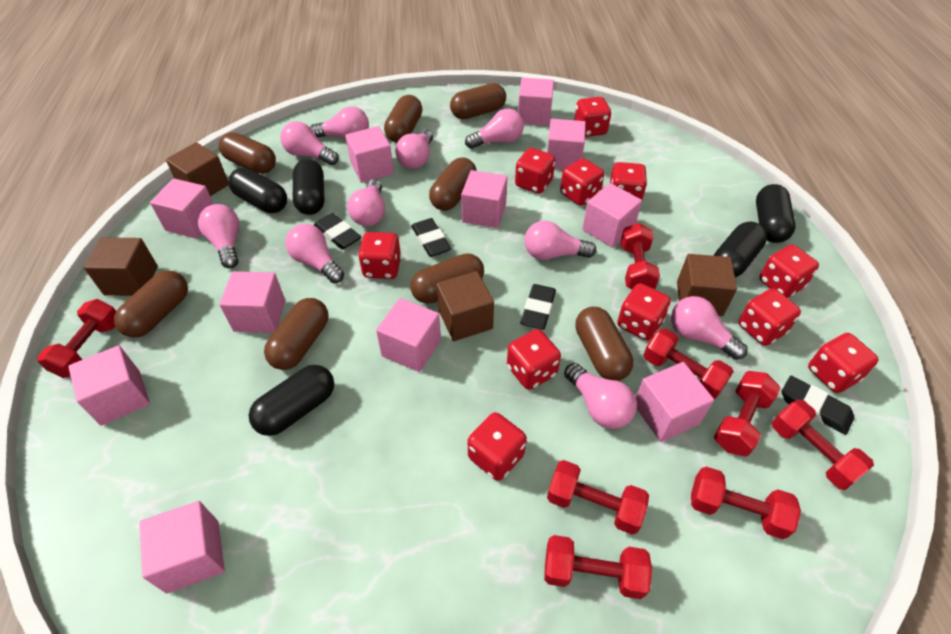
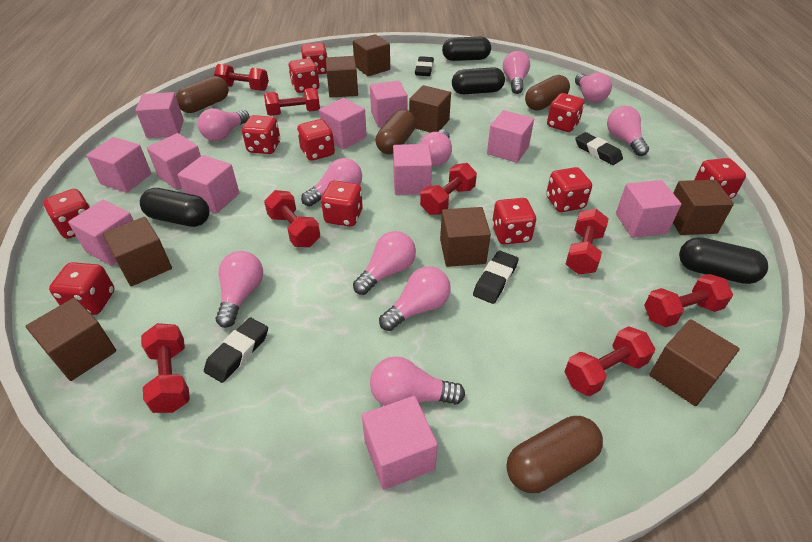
black capsule: [228,168,287,213] [249,365,334,436] [293,159,325,215] [714,222,767,277] [756,184,796,243] = 5 -> [140,188,210,227] [442,37,491,61] [452,67,505,94] [679,237,768,284] = 4
brown capsule: [114,271,188,338] [219,132,276,174] [264,298,328,370] [384,95,422,143] [410,253,484,304] [429,157,477,211] [450,83,506,119] [575,307,633,381] = 8 -> [176,76,229,113] [376,110,416,154] [506,416,603,493] [525,75,570,111] = 4
brown cube: [84,237,158,296] [166,142,229,196] [437,271,494,341] [677,254,737,316] = 4 -> [26,298,116,381] [102,217,172,286] [326,56,358,98] [353,34,390,76] [409,85,451,133] [440,207,491,267] [649,319,740,406] [673,180,734,235] = 8

